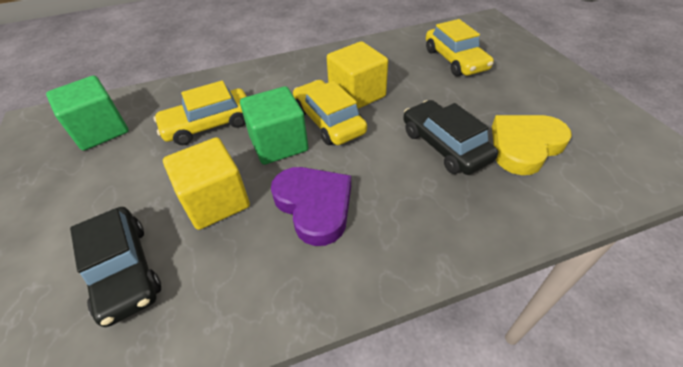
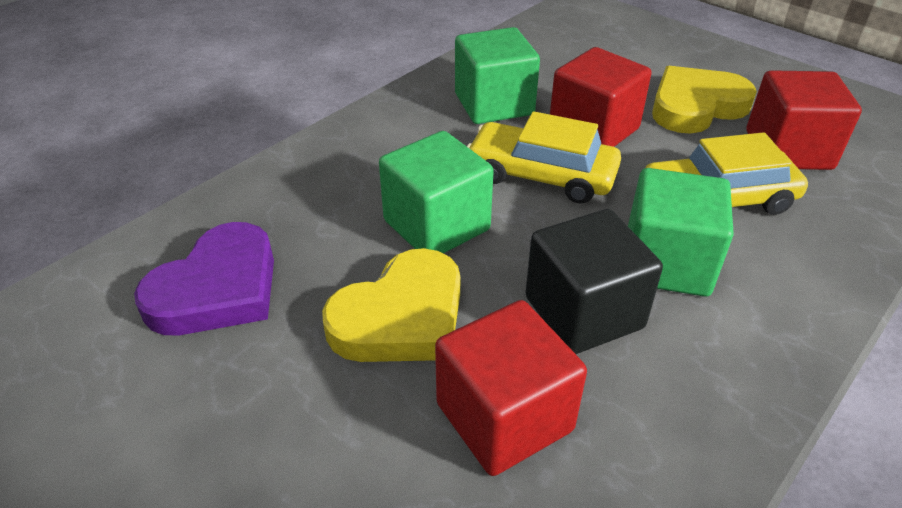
black car: [70,207,161,327] [403,100,498,175] = 2 -> none = 0
black cube: none = 0 -> [525,209,663,354] = 1
green cube: [46,76,129,151] [240,86,309,165] = 2 -> [379,131,494,253] [455,27,540,124] [628,168,734,297] = 3
red cube: none = 0 -> [435,300,587,476] [550,47,652,147] [746,70,862,170] = 3
yellow car: [153,81,247,145] [293,80,367,145] [426,19,494,76] = 3 -> [467,111,621,203] [645,132,808,215] = 2
yellow cube: [163,137,250,230] [327,41,388,109] = 2 -> none = 0
yellow heart: [492,115,572,175] = 1 -> [322,248,460,362] [652,66,757,133] = 2

